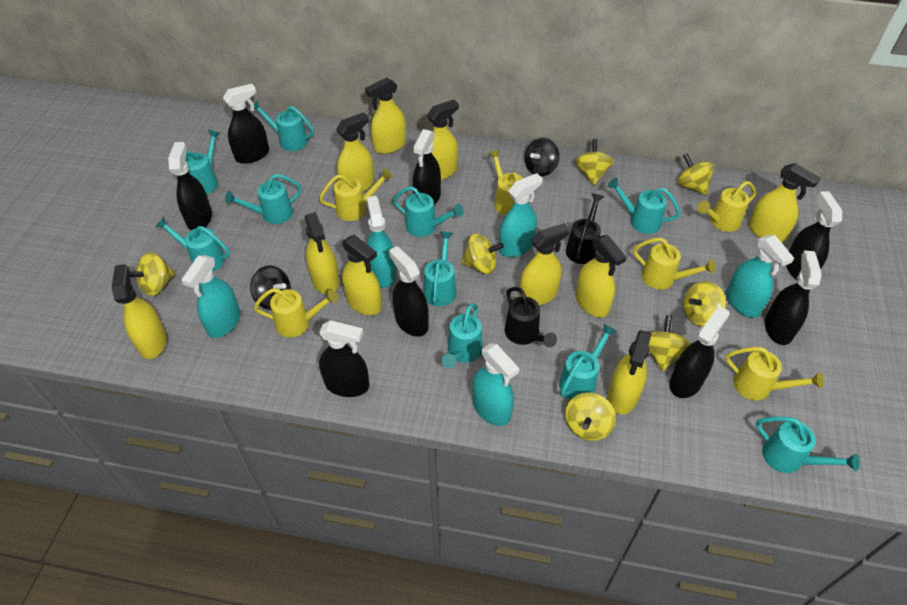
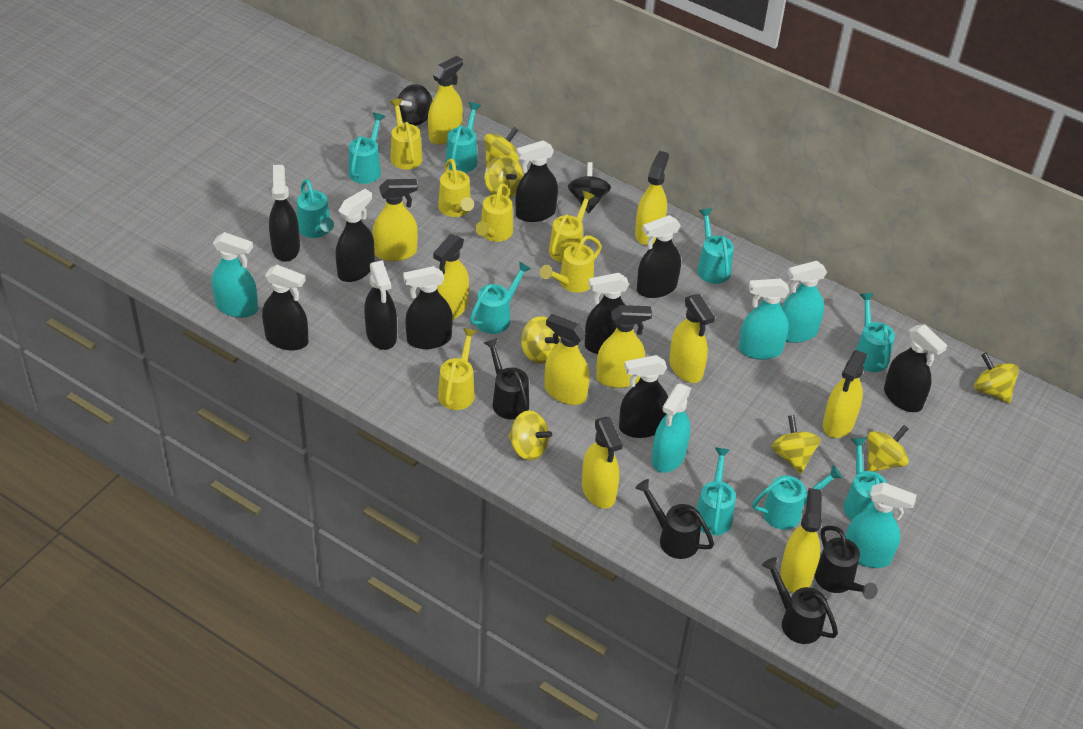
black spray bottle: [168,142,212,230] [223,84,269,164] [319,320,369,397] [389,246,429,337] [413,129,441,205] [670,306,729,398] [765,250,822,345] [786,191,842,280] = 8 -> [262,265,309,351] [269,165,300,262] [336,189,375,282] [364,260,397,350] [403,266,453,349] [516,140,558,222] [585,273,629,354] [619,355,668,438] [637,215,681,298] [884,324,947,412] = 10
black watering can: [505,287,557,348] [566,193,604,264] = 2 -> [484,338,529,419] [635,479,714,559] [762,557,838,644] [815,526,878,599] = 4
turquoise watering can: [155,217,230,271] [186,130,220,194] [225,174,302,224] [254,100,314,151] [393,186,464,237] [423,231,456,306] [441,303,483,369] [559,324,617,400] [607,178,681,234] [756,417,860,473] = 10 -> [297,179,334,238] [348,113,386,184] [446,102,481,173] [470,261,531,334] [696,447,736,535] [697,208,734,284] [752,465,843,530] [843,438,887,520] [856,293,895,372] = 9

